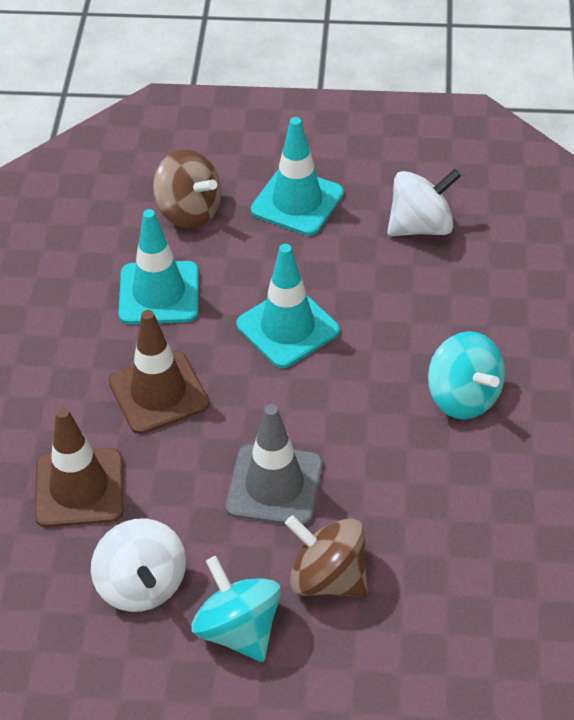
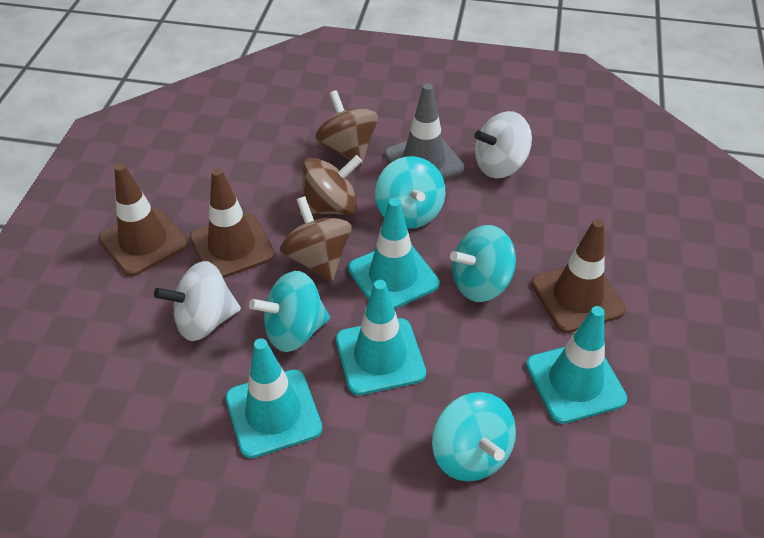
brown spinning top: [153,149,221,229] [285,515,368,597] = 2 -> [280,196,351,282] [299,155,362,216] [315,90,378,166] = 3
brown traffic cone: [35,407,123,527] [108,310,209,434] = 2 -> [98,163,188,276] [190,168,275,278] [531,219,626,333] = 3
turquoise spinning top: [192,556,281,662] [428,331,505,419] = 2 -> [249,271,330,352] [375,156,445,229] [432,392,516,482] [450,225,516,302] = 4
turquoise traffic cone: [118,209,199,324] [236,244,340,368] [251,117,344,236] = 3 -> [226,338,322,458] [336,280,426,395] [348,198,439,309] [526,306,627,424] = 4

